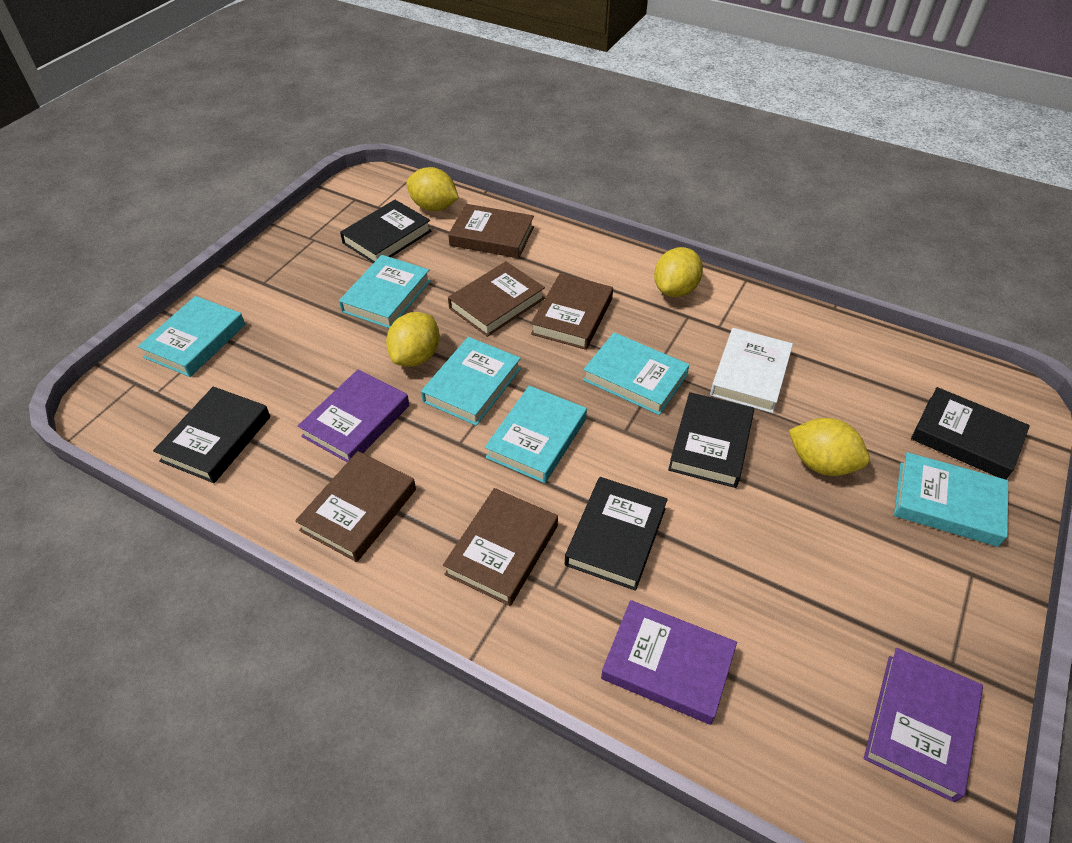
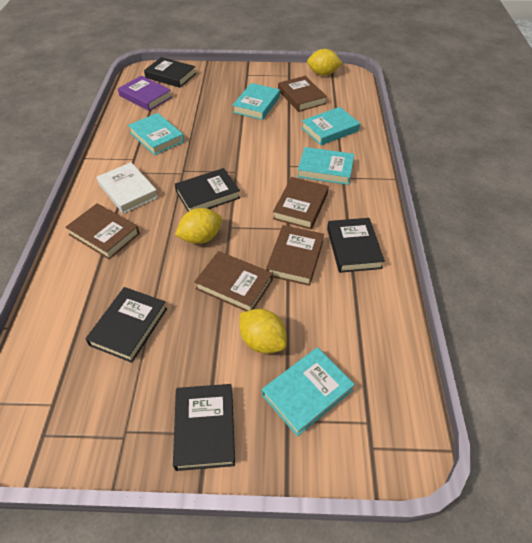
purple book: [298,369,409,462] [601,600,737,725] [864,648,983,802] = 3 -> [118,76,172,111] = 1
turquoise book: [138,296,245,377] [339,255,431,329] [421,337,521,426] [485,386,587,483] [583,332,689,415] [894,452,1008,547] = 6 -> [128,113,184,155] [233,83,280,120] [262,347,355,437] [297,147,354,185] [301,107,360,145] = 5
yellow lemon: [386,312,440,367] [407,167,459,211] [654,247,703,297] [788,418,870,476] = 4 -> [175,208,222,244] [239,309,287,354] [307,49,343,76] = 3

